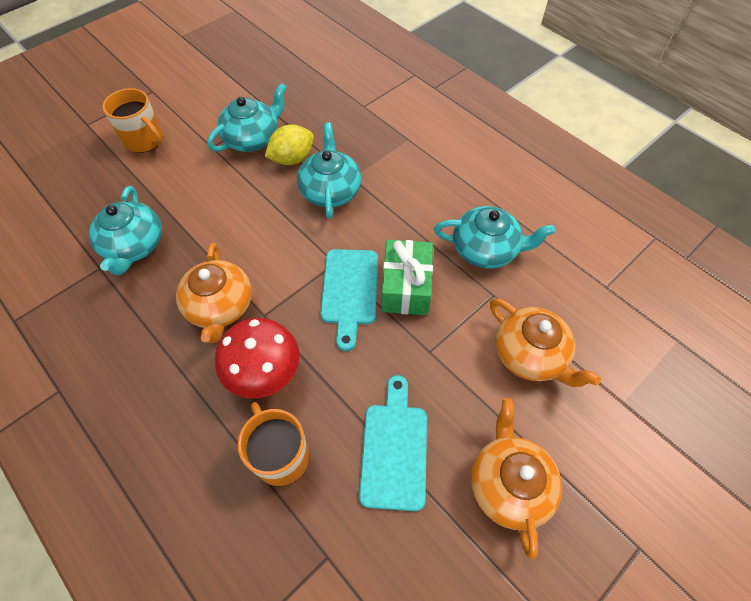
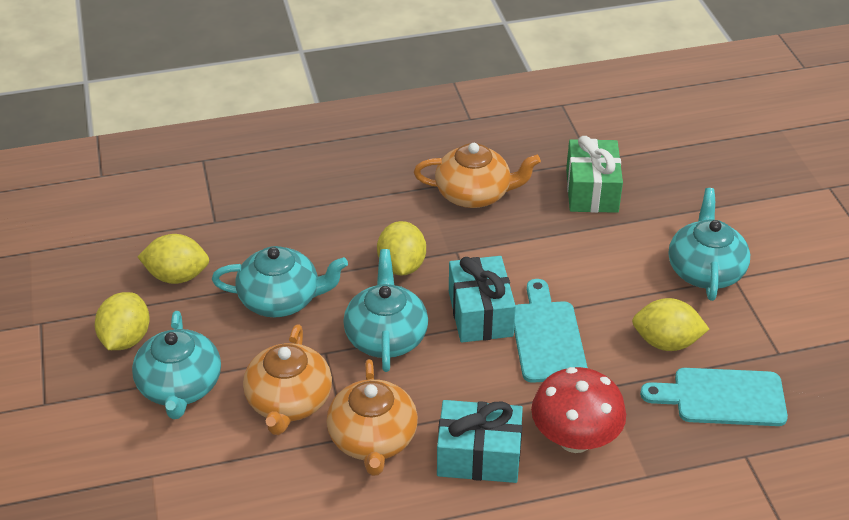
orange mug: [102,88,163,153] [238,402,309,486] = 2 -> none = 0
turquoise gift: none = 0 -> [437,400,523,483] [449,256,516,343] = 2
yellow lemon: [265,125,314,165] = 1 -> [95,292,150,350] [138,234,209,284] [377,221,426,276] [632,298,709,351] = 4

